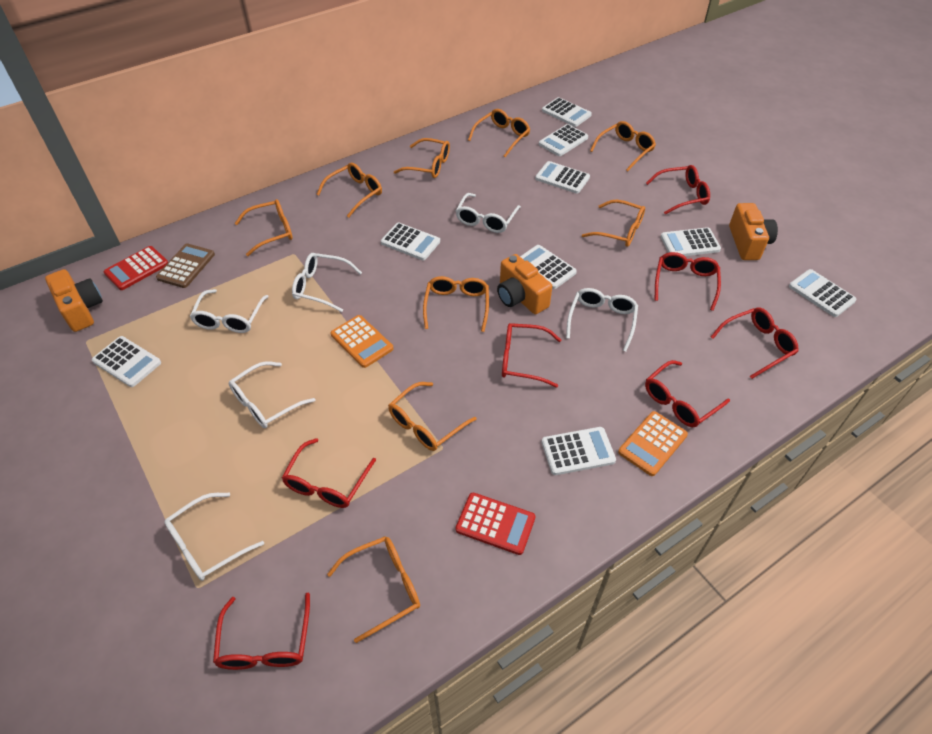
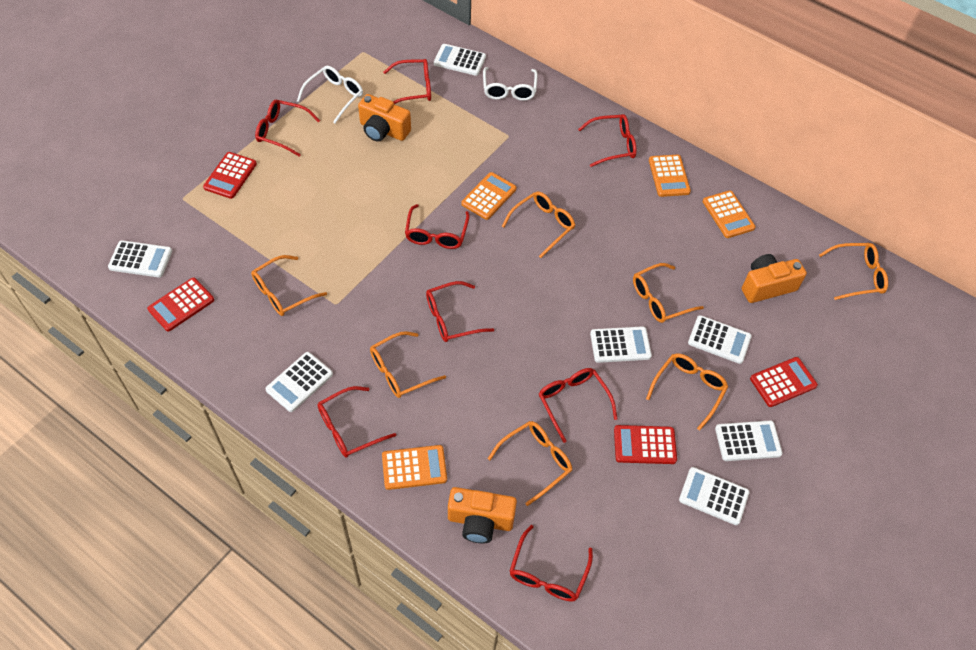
brown calculator: [156,244,215,288] = 1 -> none = 0
orange calculator: [330,315,393,368] [618,411,688,476] = 2 -> [382,445,447,490] [461,172,516,220] [649,155,691,197] [703,190,756,238] = 4
orange glasses: [235,199,293,256] [316,163,382,218] [327,536,420,643] [388,382,477,451] [394,138,450,178] [423,276,489,332] [468,109,530,157] [582,200,645,247] [590,121,656,171] = 9 -> [251,255,327,316] [370,331,446,398] [488,421,572,506] [502,192,575,258] [633,263,704,323] [646,353,728,431] [819,243,888,300] = 7
red calculator: [104,246,168,290] [456,493,535,555] = 2 -> [147,277,214,332] [203,152,257,199] [614,425,677,464] [750,357,818,407] = 4
red glasses: [213,592,310,670] [282,438,376,508] [502,323,561,388] [645,360,730,427] [646,165,710,215] [655,252,721,311] [711,308,799,379] = 7 -> [255,100,320,157] [317,386,396,458] [383,59,431,104] [405,204,470,249] [426,281,494,342] [510,525,593,602] [539,368,617,443] [578,114,637,167] = 8
white calculator: [92,336,161,387] [381,223,440,260] [520,245,577,289] [535,161,590,194] [539,124,588,156] [542,97,592,127] [542,427,616,475] [661,227,721,256] [789,269,857,317] = 9 -> [108,240,172,277] [265,352,333,412] [434,44,486,76] [590,326,652,363] [679,467,749,525] [688,315,752,364] [715,421,783,461] = 7
white glasses: [164,493,264,581] [190,289,269,333] [229,361,316,428] [292,253,362,312] [456,193,521,233] [566,288,638,352] = 6 -> [297,66,363,123] [483,67,538,101] = 2

